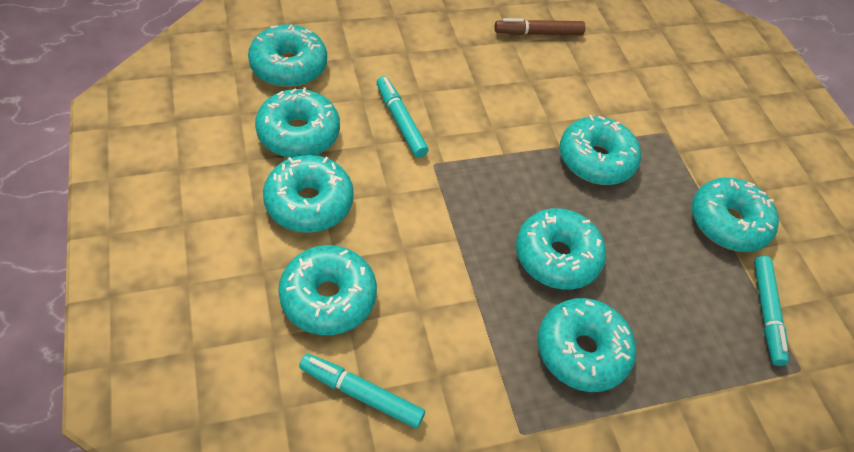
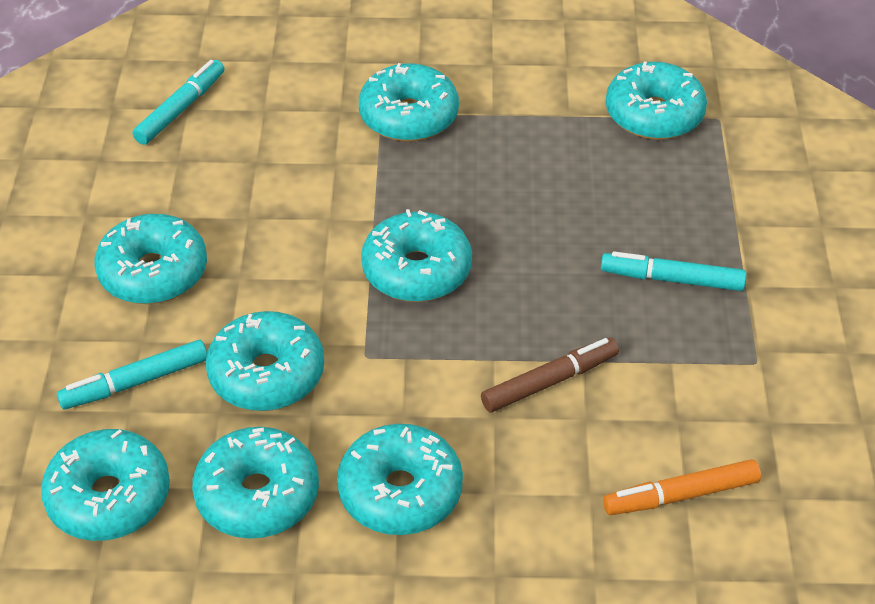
orange marker: none = 0 -> [603,459,761,515] = 1

